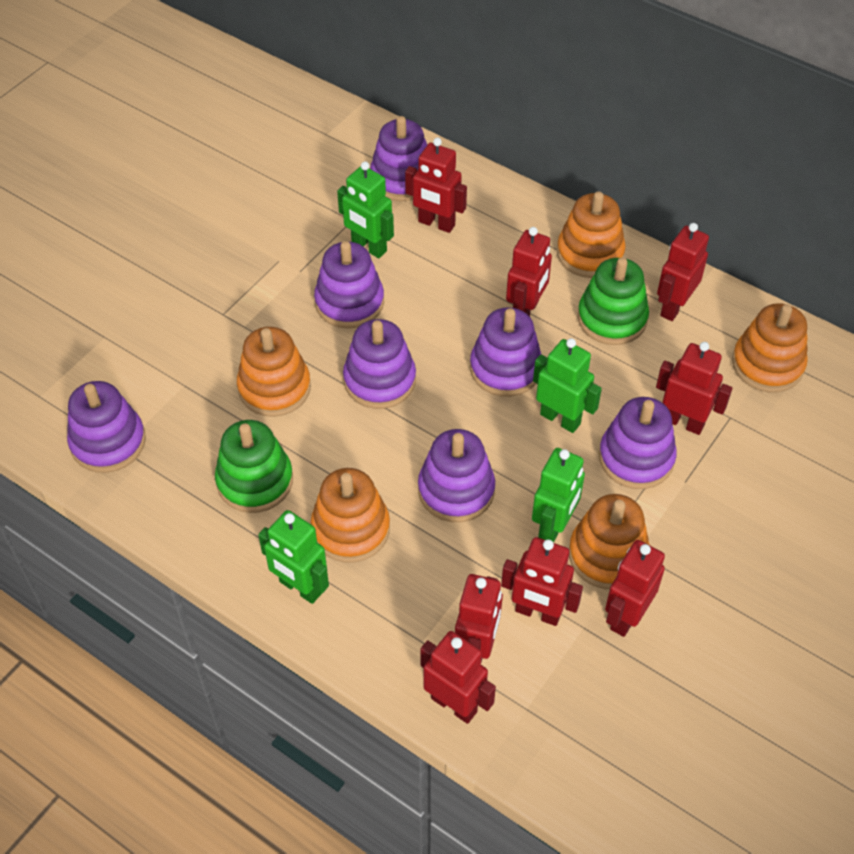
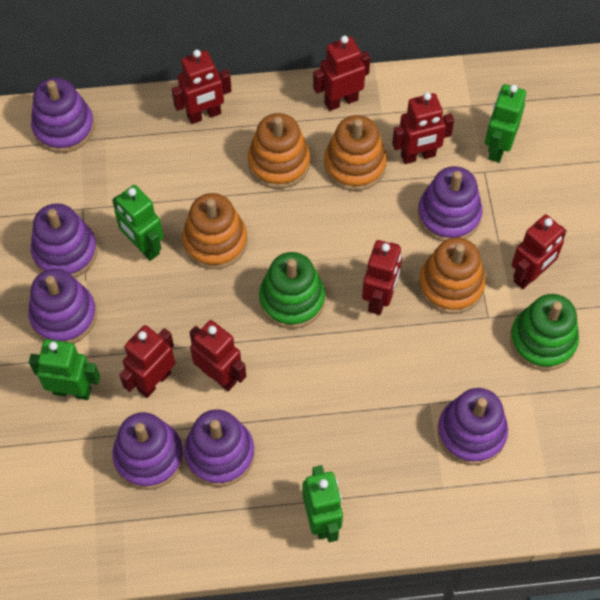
orange stacking toy: [237,327,311,417] [311,468,390,563] [557,191,626,278] [569,494,650,589] [732,303,808,392] = 5 -> [182,193,247,269] [248,113,310,189] [324,115,387,191] [419,237,486,314] = 4
red robot: [405,138,467,233] [420,631,496,724] [455,574,503,662] [501,537,583,626] [506,227,552,317] [605,540,665,637] [656,342,732,435] [657,223,709,321] = 8 -> [119,325,175,398] [172,50,232,124] [190,320,246,391] [313,36,370,111] [362,240,402,315] [392,92,454,164] [512,215,567,289] = 7

